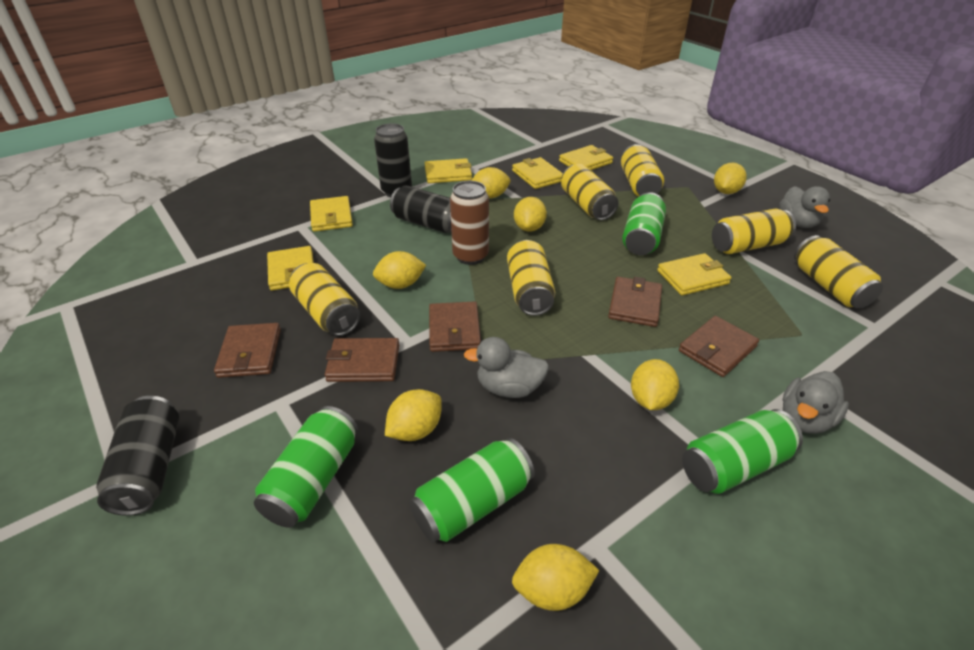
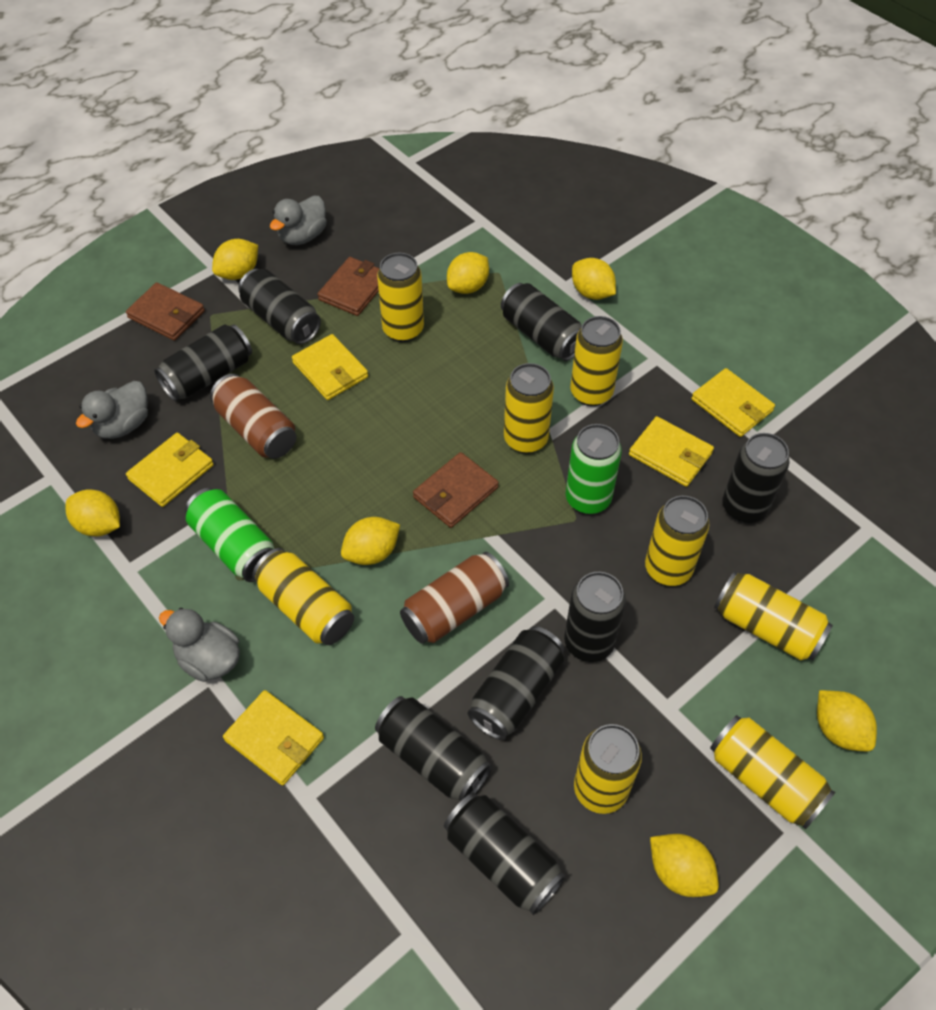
black can: [96,396,179,516] [374,123,412,197] [390,185,451,233] = 3 -> [154,325,252,401] [239,269,321,344] [375,696,492,801] [444,793,566,915] [468,626,565,740] [501,283,582,361] [564,572,626,662] [723,433,790,523] = 8
brown can: [450,181,489,265] = 1 -> [210,374,297,459] [400,552,509,644] = 2
brown wallet: [214,323,281,378] [325,338,399,382] [429,301,481,352] [608,277,662,327] [679,316,759,377] = 5 -> [126,282,205,341] [318,257,379,316] [413,452,499,528] = 3
green can: [254,406,358,528] [410,438,535,543] [622,192,666,255] [682,409,803,494] = 4 -> [185,488,274,582] [566,424,622,514] = 2
yellow can: [289,263,360,336] [507,240,555,316] [561,164,619,220] [621,144,664,197] [712,209,796,254] [794,235,883,309] = 6 -> [252,548,354,645] [377,253,424,342] [504,363,554,454] [570,316,623,406] [574,724,642,814] [645,496,709,586] [710,715,835,830] [714,571,833,661] = 8
yellow wallet: [267,246,314,291] [310,196,353,232] [425,158,472,183] [512,157,563,189] [559,145,613,170] [657,253,731,295] = 6 -> [126,433,214,507] [223,690,324,786] [292,334,368,400] [629,416,714,487] [691,368,775,437] = 5

